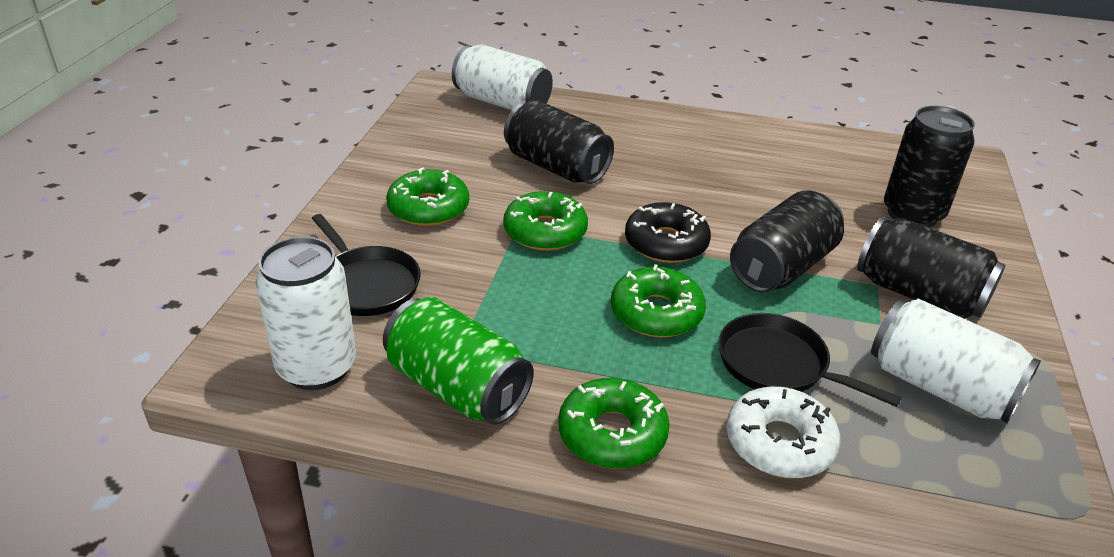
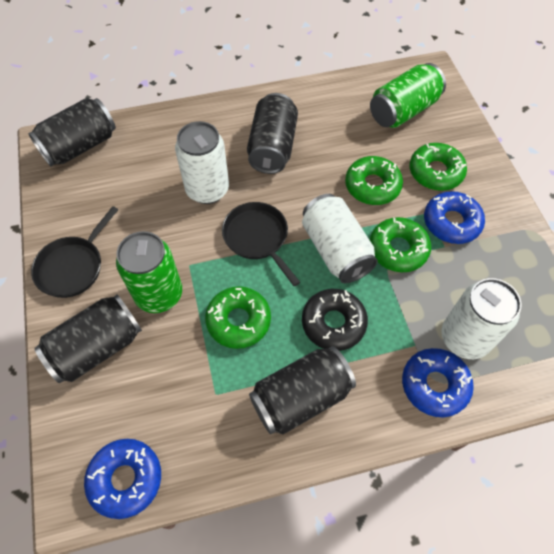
blue donut: none = 0 -> [84,439,161,519] [402,348,474,417] [424,191,485,244] = 3
green can: [383,297,534,425] = 1 -> [116,231,182,313] [370,63,446,128] = 2
white donut: [726,387,840,478] = 1 -> none = 0

